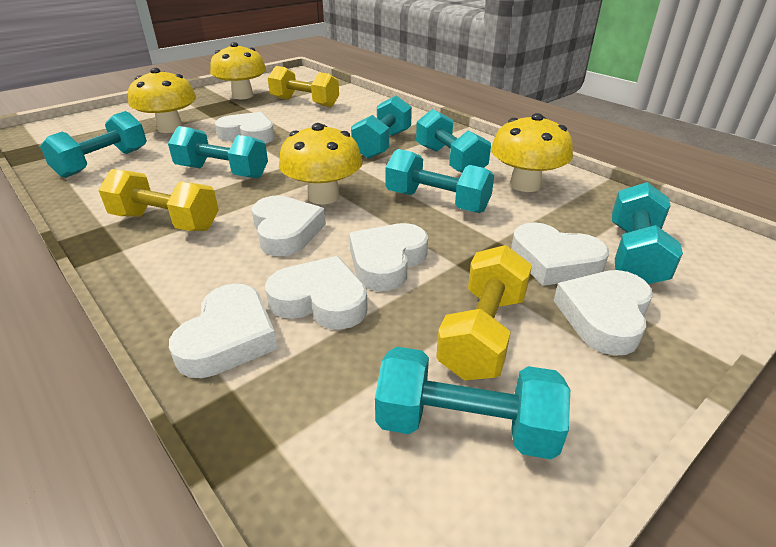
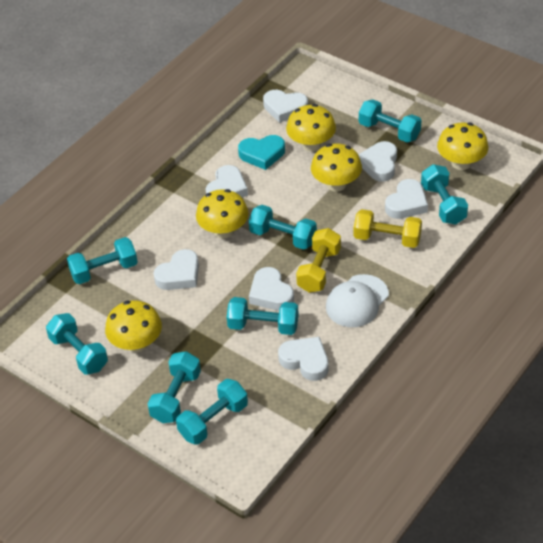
turquoise dumbbell: [40,111,147,178] [168,126,268,179] [351,95,412,159] [375,347,570,459] [386,149,494,213] [416,109,491,173] [612,182,683,284] = 7 -> [46,313,108,375] [67,237,138,284] [147,351,201,423] [176,379,248,445] [227,297,299,335] [249,205,317,250] [359,99,421,143] [421,164,468,225] = 8
turquoise heart: none = 0 -> [238,135,285,170] = 1
white cap: none = 0 -> [326,274,389,327] = 1
yellow dumbbell: [98,169,219,231] [268,66,339,107] [436,245,532,380] = 3 -> [296,228,341,293] [354,209,422,248] = 2
yellow mushroom: [128,68,196,133] [210,42,266,99] [279,123,363,204] [491,113,573,192] = 4 -> [105,300,162,353] [196,189,249,239] [286,104,336,152] [311,144,362,192] [437,123,489,170] = 5

